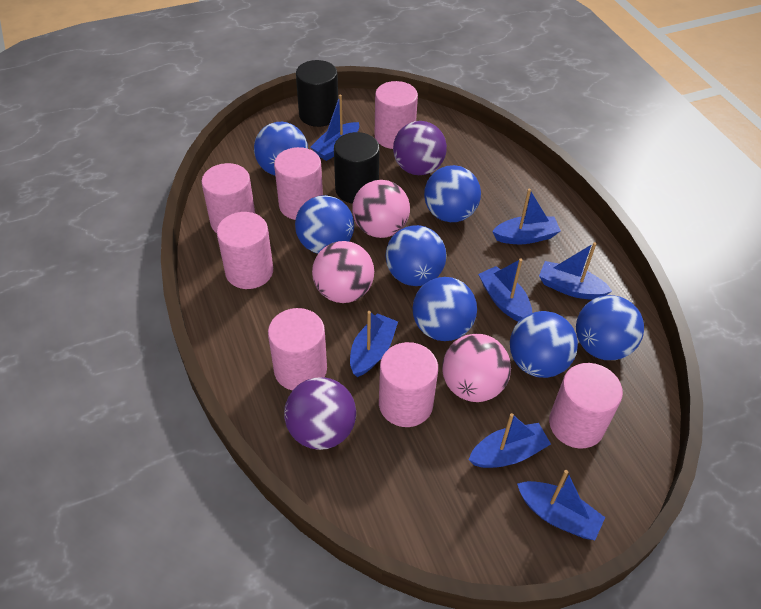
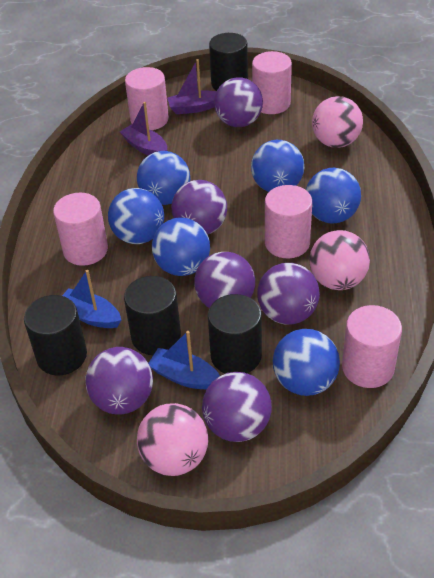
black cylinder: [296,60,338,127] [334,132,380,204] = 2 -> [24,295,87,375] [124,276,181,355] [208,294,262,374] [209,33,248,91] = 4
blue ball: [254,122,308,176] [295,195,354,254] [386,225,447,286] [413,277,477,341] [424,165,481,222] [510,311,578,378] [576,295,644,360] = 7 -> [108,188,164,244] [137,151,190,205] [152,217,210,276] [251,140,304,192] [273,329,340,396] [306,168,361,224] = 6
blue boat: [311,95,359,161] [350,311,398,377] [469,413,551,468] [478,259,532,322] [492,189,561,244] [517,470,605,540] [539,242,612,300] = 7 -> [62,270,121,328] [148,331,220,389] = 2
pink cylinder: [201,163,255,233] [217,212,273,289] [268,308,327,391] [274,147,323,220] [375,81,418,149] [379,342,438,427] [549,363,623,449] = 7 -> [53,193,108,266] [125,67,169,130] [252,51,292,114] [265,185,312,258] [342,305,402,388] = 5
purple ball: [284,377,356,450] [393,121,447,175] = 2 -> [85,347,153,414] [171,180,227,234] [194,252,255,308] [202,372,272,442] [214,77,263,127] [257,263,320,325] = 6
purple boat: none = 0 -> [120,102,167,155] [167,59,217,114] = 2

